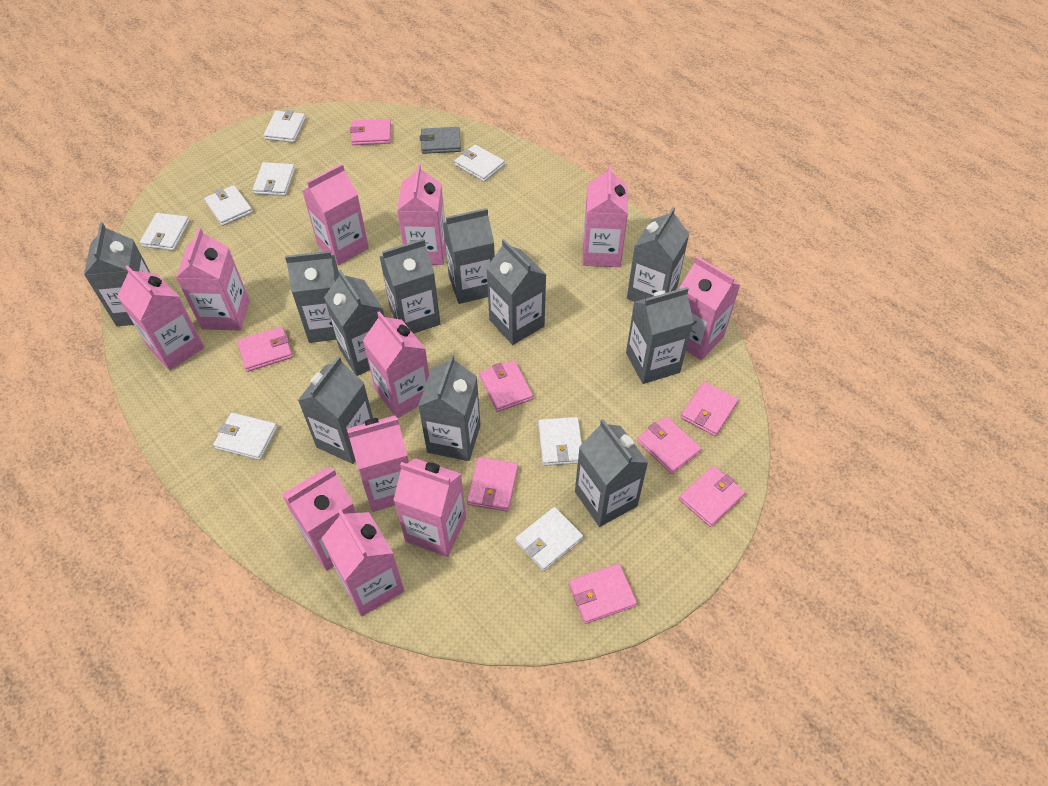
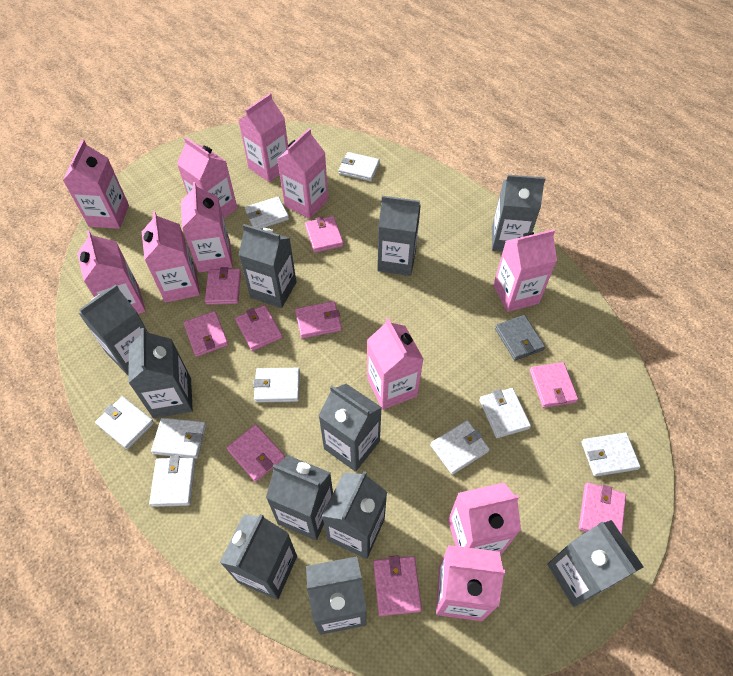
pink wallet: [237,327,293,372] [350,119,391,145] [467,457,518,512] [479,360,533,412] [568,564,637,624] [637,416,701,474] [679,466,745,527] [681,381,738,436] = 8 -> [183,311,228,357] [205,267,241,305] [227,424,285,482] [235,305,282,351] [295,301,342,339] [305,216,344,253] [373,555,422,616] [530,362,578,408] [579,482,626,534] = 9
white wallet: [140,213,190,251] [204,185,253,226] [213,413,277,460] [253,162,295,196] [264,110,306,143] [454,145,505,182] [515,507,583,571] [538,417,582,466] = 8 -> [95,396,154,450] [149,456,195,507] [151,418,206,459] [245,197,289,229] [253,368,300,403] [339,152,380,182] [430,420,490,475] [479,388,531,438] [581,433,641,477] = 9

